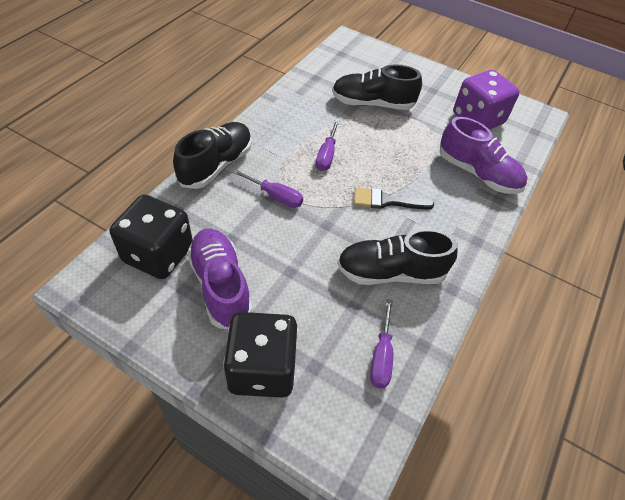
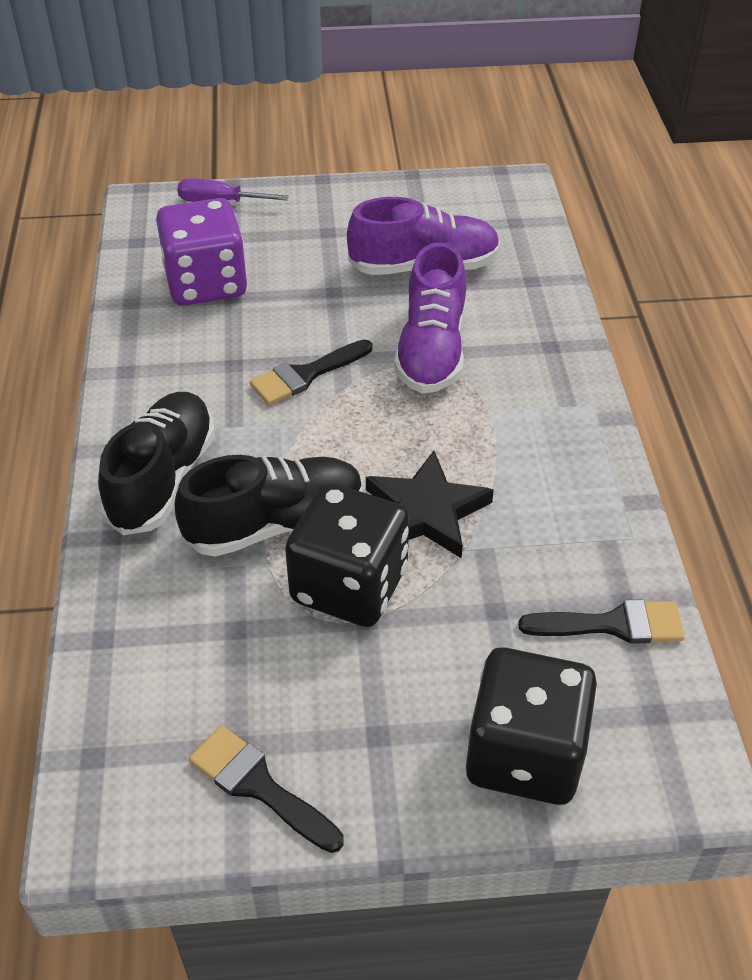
black brush: [354,187,434,209] = 1 -> [189,726,344,853] [250,339,373,405] [518,600,685,644] = 3
black shoe: [173,122,252,189] [332,64,422,110] [337,229,457,285] = 3 -> [98,392,215,535] [175,455,363,557] = 2
black star: none = 0 -> [366,451,494,558] = 1
purple screwdriver: [233,169,303,208] [316,120,339,171] [370,299,393,388] = 3 -> [177,178,289,202] = 1

